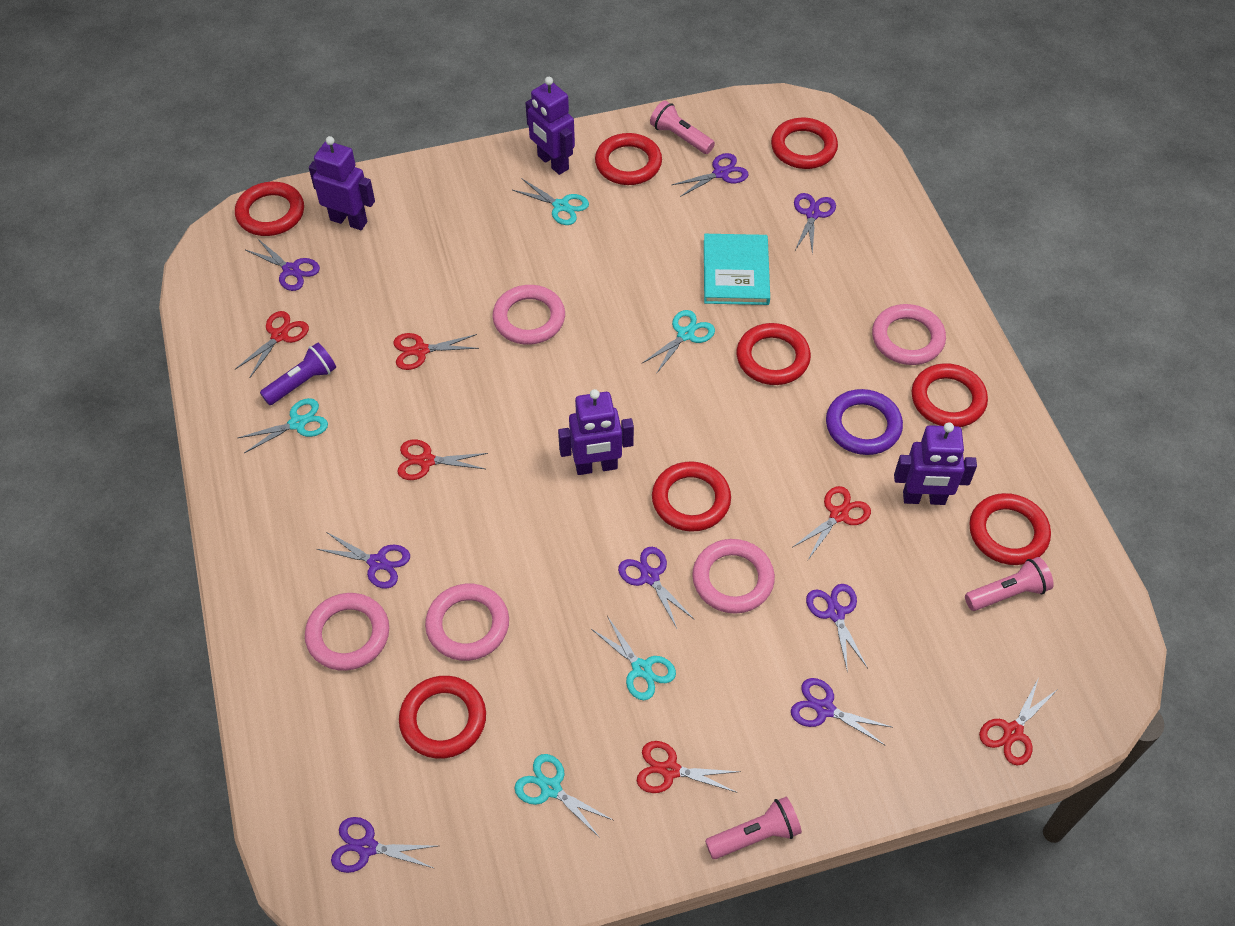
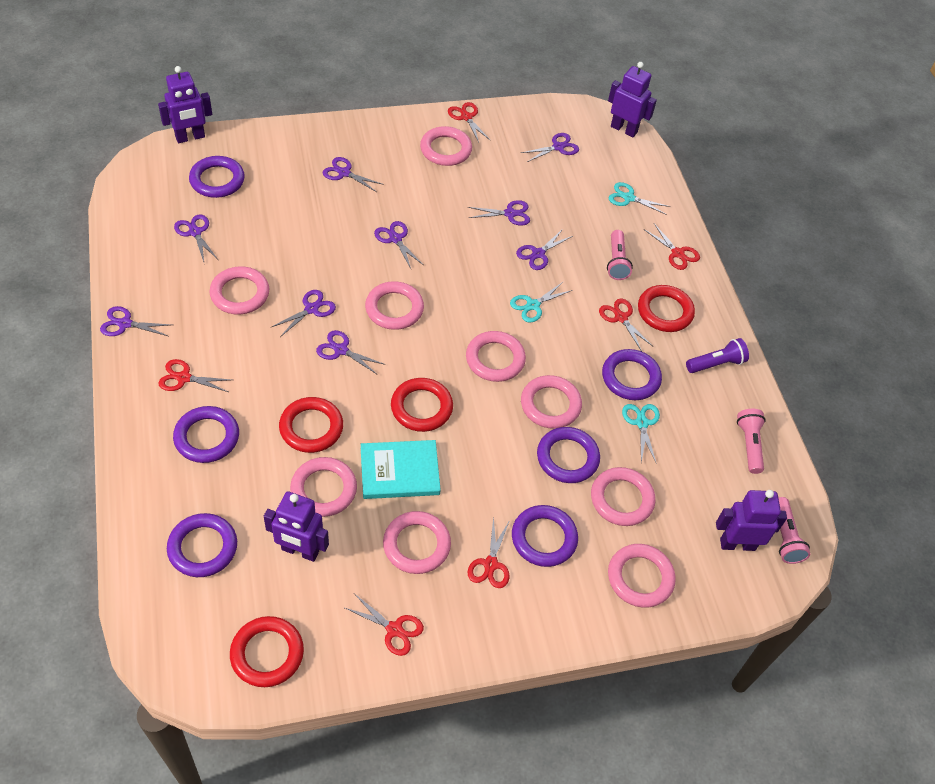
pink ring: [305,593,389,671] [425,584,509,661] [492,285,565,345] [692,539,775,613] [872,304,946,365] = 5 -> [209,266,269,315] [290,457,357,517] [365,281,424,330] [383,511,451,574] [420,126,472,166] [466,331,526,382] [521,375,582,429] [591,467,655,526] [608,544,676,608] = 9
purple ring: [826,389,903,455] = 1 -> [167,513,237,577] [173,406,239,463] [189,156,245,198] [512,505,578,567] [537,427,600,483] [602,349,662,400] = 6
purple scissors: [246,238,320,291] [317,532,410,589] [331,817,437,873] [618,547,695,628] [672,153,748,197] [791,678,892,746] [794,193,836,255] [806,584,868,673] = 8 -> [100,306,171,336] [174,214,218,262] [270,290,336,337] [316,330,386,375] [323,157,384,192] [374,221,423,269] [468,200,530,226] [516,229,573,270] [521,133,579,162] = 9
red ring: [235,182,304,236] [399,676,486,759] [595,133,662,185] [652,461,731,532] [737,323,811,385] [771,118,838,169] [912,363,988,427] [969,493,1051,565] = 8 -> [230,616,304,687] [279,397,343,453] [391,378,453,432] [638,285,695,332] = 4
turquoise scissors: [238,398,328,453] [513,179,589,225] [514,754,613,838] [591,616,676,700] [642,310,715,374] = 5 -> [510,281,573,323] [609,182,670,215] [622,404,660,464] = 3

